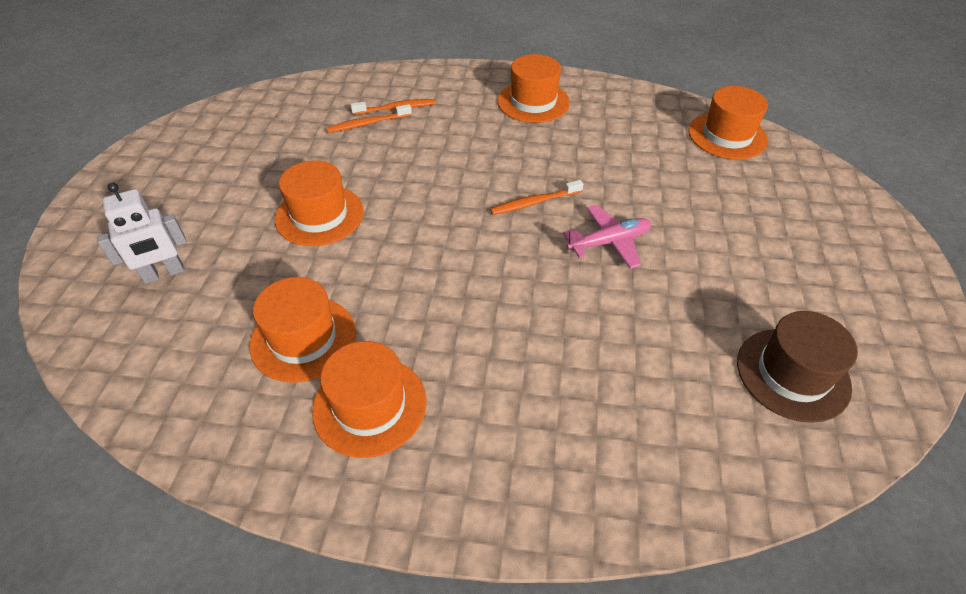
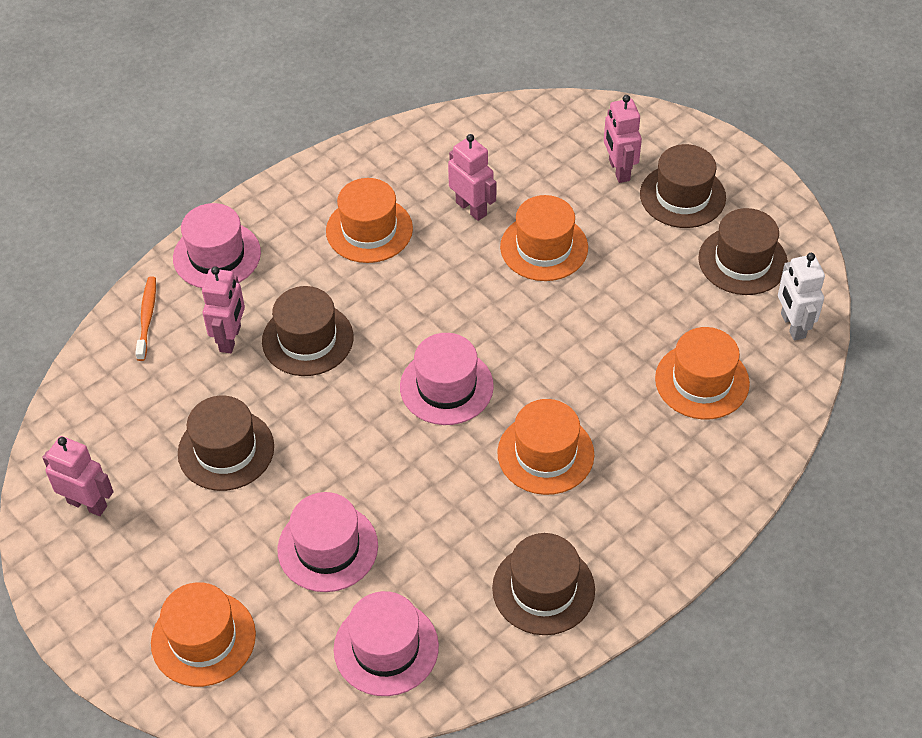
brown hat: [737,311,858,423] = 1 -> [178,396,274,491] [262,286,353,376] [492,533,595,635] [640,144,726,228] [698,208,788,295] = 5
orange toothbrush: [327,104,412,133] [351,99,436,115] [490,180,583,215] = 3 -> [135,277,156,361] = 1
pink hat: none = 0 -> [173,203,261,288] [277,492,378,592] [334,591,439,696] [400,333,494,425] = 4
pink plane: [563,205,651,269] = 1 -> none = 0
pink robot: none = 0 -> [42,436,114,516] [202,266,245,353] [448,134,496,221] [604,95,642,183] = 4

